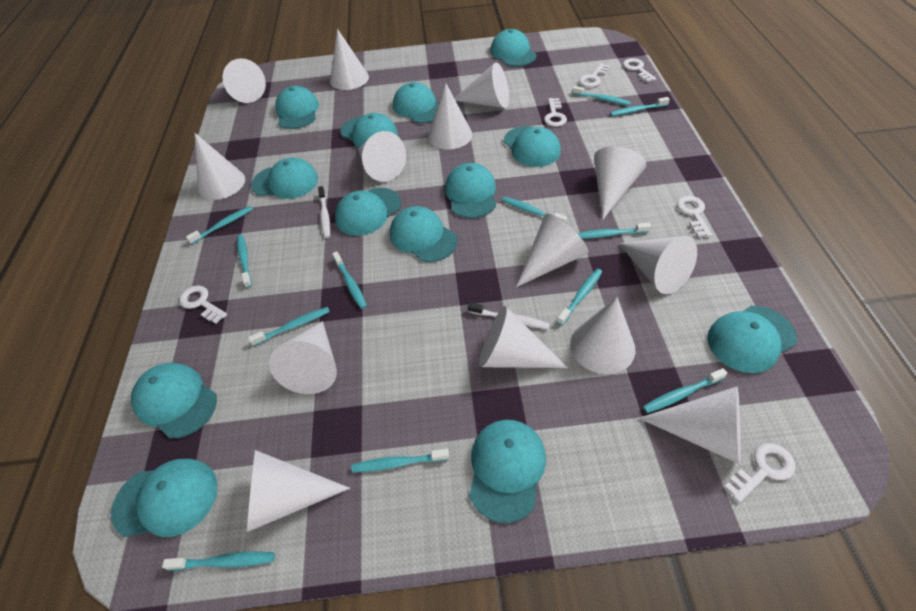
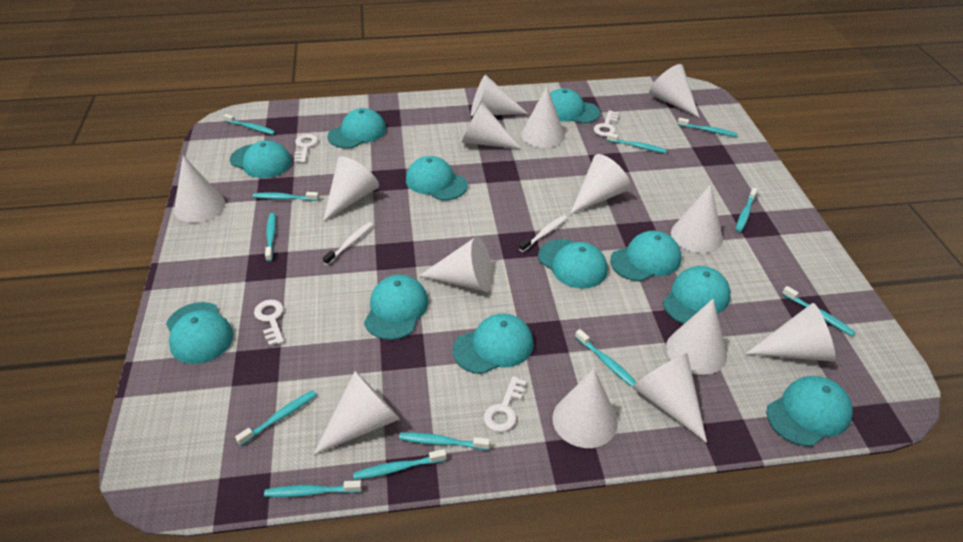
turquoise cap: [111,459,217,537] [131,363,217,438] [251,158,318,199] [275,86,319,129] [335,188,401,236] [341,113,398,148] [390,206,458,262] [393,82,439,123] [445,163,496,218] [469,420,546,523] [490,29,537,67] [504,126,561,167] [707,306,797,373] = 13 -> [166,302,234,364] [230,141,292,178] [328,108,386,149] [364,275,429,340] [406,156,468,200] [453,313,534,374] [538,239,608,289] [550,88,600,124] [610,231,681,282] [663,266,731,324] [766,376,853,447] = 11
white key: [179,286,227,324] [544,98,567,127] [579,63,610,87] [623,58,656,82] [677,196,712,237] [725,443,796,503] = 6 -> [254,300,284,346] [294,134,318,163] [484,376,527,432] [594,111,619,137] = 4

